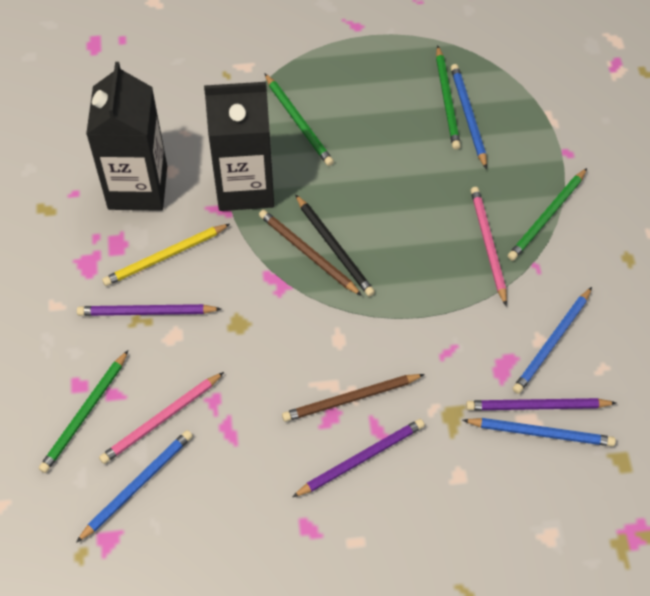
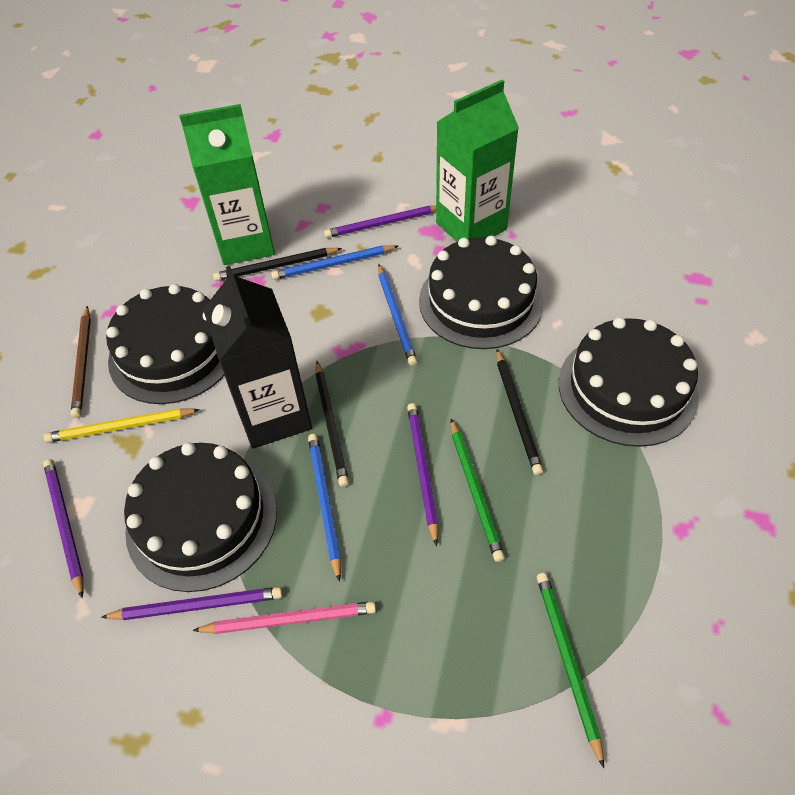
black cake: none = 0 -> [106,284,225,404] [124,442,277,592] [419,236,543,349] [559,317,699,447] = 4
black carton: [86,62,167,211] [204,82,274,211] = 2 -> [203,266,312,449] = 1
black pencil: [295,194,375,297] = 1 -> [213,248,342,281] [315,361,349,487] [496,349,543,475] = 3
blue pencil: [76,430,193,543] [451,64,487,169] [463,418,616,447] [513,287,592,394] = 4 -> [271,245,398,280] [308,434,341,582] [378,264,418,366] = 3
brown pencil: [259,210,362,296] [282,374,425,422] = 2 -> [71,306,91,418] = 1
green carton: none = 0 -> [179,104,275,265] [436,80,519,242] = 2
green pencil: [39,350,128,473] [264,73,334,166] [436,45,461,150] [508,168,587,261] = 4 -> [451,419,505,562] [537,573,604,768] = 2
pink pencil: [99,372,224,464] [471,187,507,306] = 2 -> [192,601,376,634] = 1
purple pencil: [77,304,221,316] [292,419,425,497] [466,398,616,410] = 3 -> [43,459,84,598] [101,587,283,620] [324,205,436,238] [407,403,438,546] = 4

